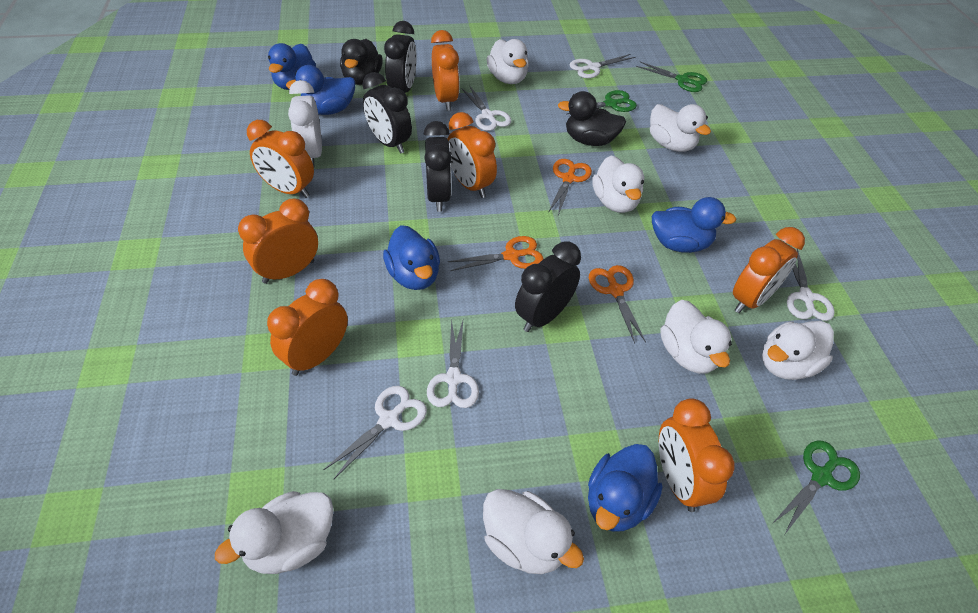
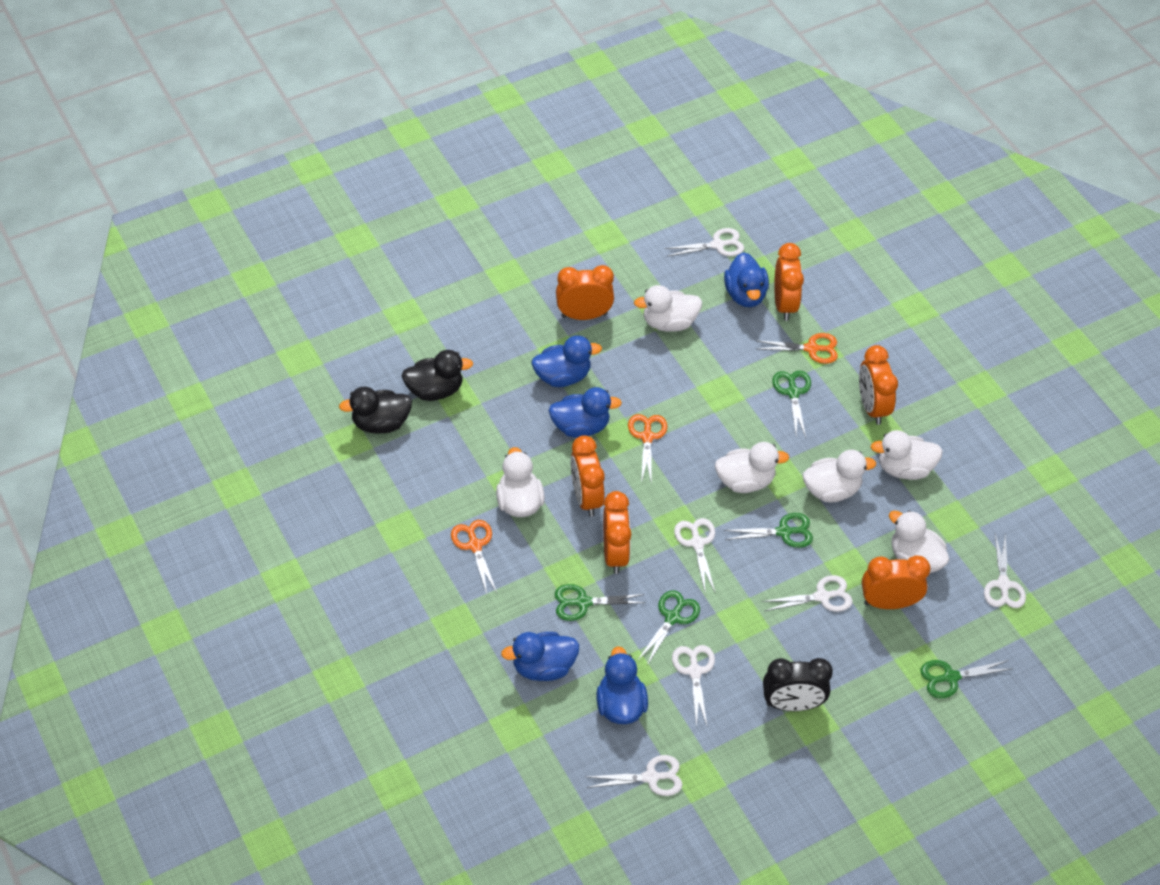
black clock: [362,72,412,154] [384,21,417,93] [423,121,452,212] [515,241,581,332] = 4 -> [763,658,833,711] = 1
green scissors: [566,90,637,115] [636,61,707,92] [772,440,860,535] = 3 -> [555,584,646,621] [637,590,700,665] [724,513,813,548] [772,371,811,438] [920,660,1011,699] = 5
orange clock: [238,199,318,284] [247,120,314,198] [267,279,348,376] [431,30,460,111] [447,112,497,198] [659,398,735,512] [733,227,805,313] = 7 -> [556,265,614,320] [570,435,605,517] [603,491,631,574] [774,243,804,321] [859,345,898,425] [862,555,930,609] = 6
white clock: [288,80,322,166] = 1 -> none = 0
white duck: [215,491,334,574] [483,489,584,574] [486,39,529,84] [592,155,644,213] [650,104,711,152] [660,300,732,374] [762,321,834,380] = 7 -> [496,447,545,517] [634,285,702,332] [715,442,789,493] [803,450,876,503] [871,430,943,480] [889,510,949,574] = 6
white scissors: [324,386,427,480] [427,319,479,408] [462,85,511,131] [570,54,635,78] [787,249,835,321] = 5 -> [586,755,683,796] [664,228,744,257] [672,645,715,727] [674,518,715,592] [762,575,853,612] [984,532,1026,608] = 6

